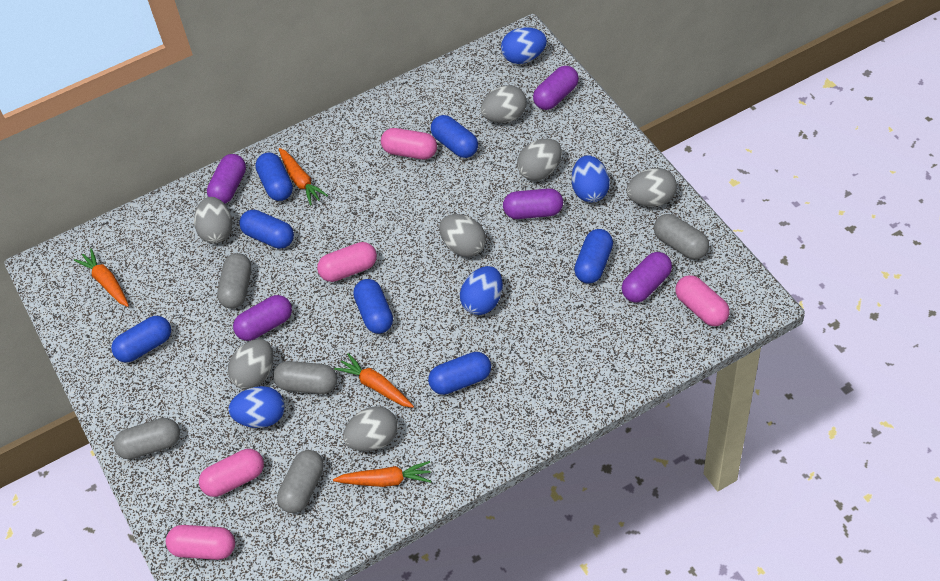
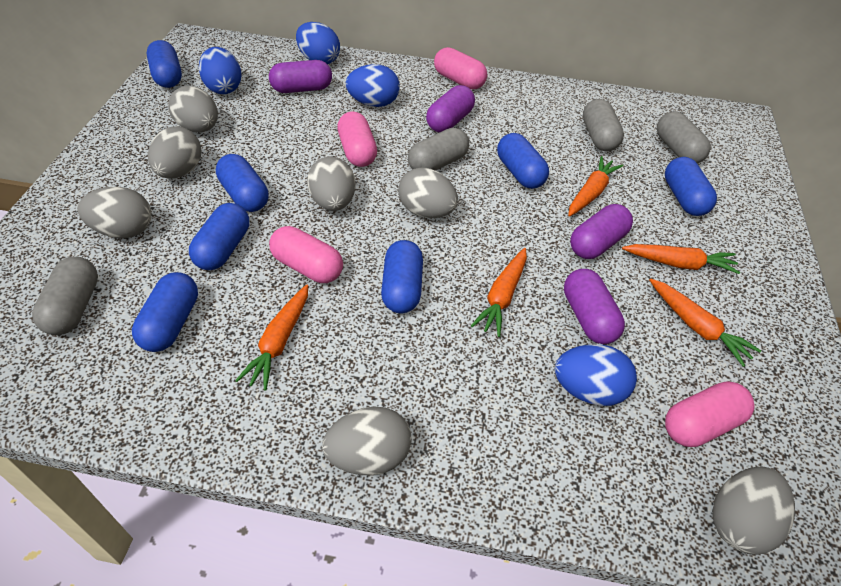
grey capsule: [114,418,180,459] [217,253,251,309] [273,361,337,394] [277,450,324,513] [654,214,709,259] = 5 -> [32,257,98,335] [408,128,469,171] [583,99,624,151] [657,112,711,163] = 4
orange carrot: [74,249,129,307] [279,148,328,205] [333,461,431,487] [334,353,414,408] = 4 -> [235,285,308,390] [471,248,527,337] [568,156,623,216] [622,244,740,274] [649,279,761,367] = 5
pink capsule: [166,525,235,560] [199,449,264,497] [317,242,377,282] [381,128,437,159] [675,275,730,326] = 5 -> [269,226,343,283] [337,112,377,167] [434,47,487,89] [665,381,755,447] = 4
purple capsule: [207,154,246,204] [233,295,292,341] [503,188,563,219] [533,66,579,110] [622,252,672,303] = 5 -> [269,60,332,93] [426,85,475,132] [564,269,625,344] [570,204,633,259] = 4

